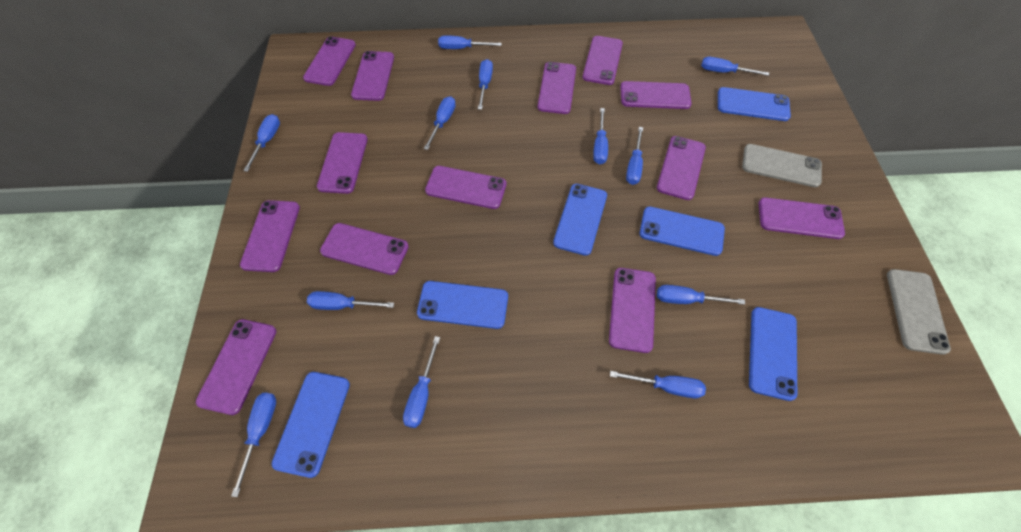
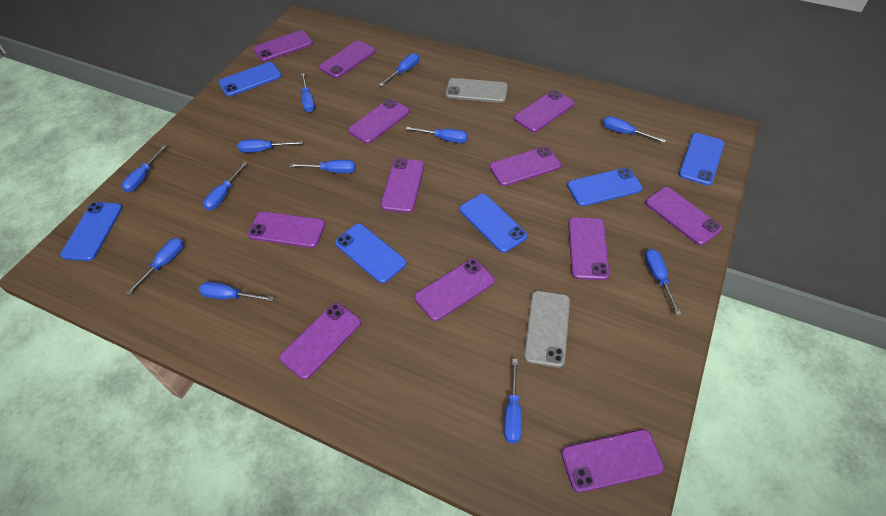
purple phone: [196,319,276,415] [240,200,300,272] [303,36,356,86] [317,132,368,194] [320,223,409,275] [351,51,394,101] [425,166,506,209] [538,62,576,114] [583,36,623,85] [609,268,656,353] [620,81,692,109] [657,136,706,200] [758,197,845,239] = 13 -> [248,211,325,248] [253,30,313,62] [279,303,361,380] [319,40,375,78] [348,99,410,143] [381,159,424,213] [414,259,495,321] [490,146,561,186] [514,90,574,132] [561,429,664,493] [568,217,610,280] [645,187,722,245] = 12

